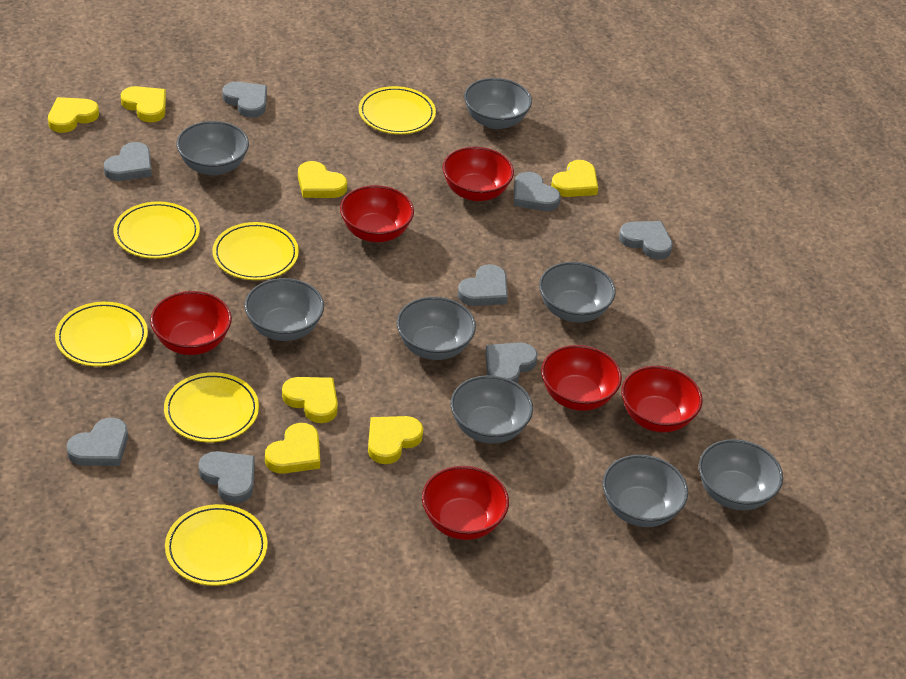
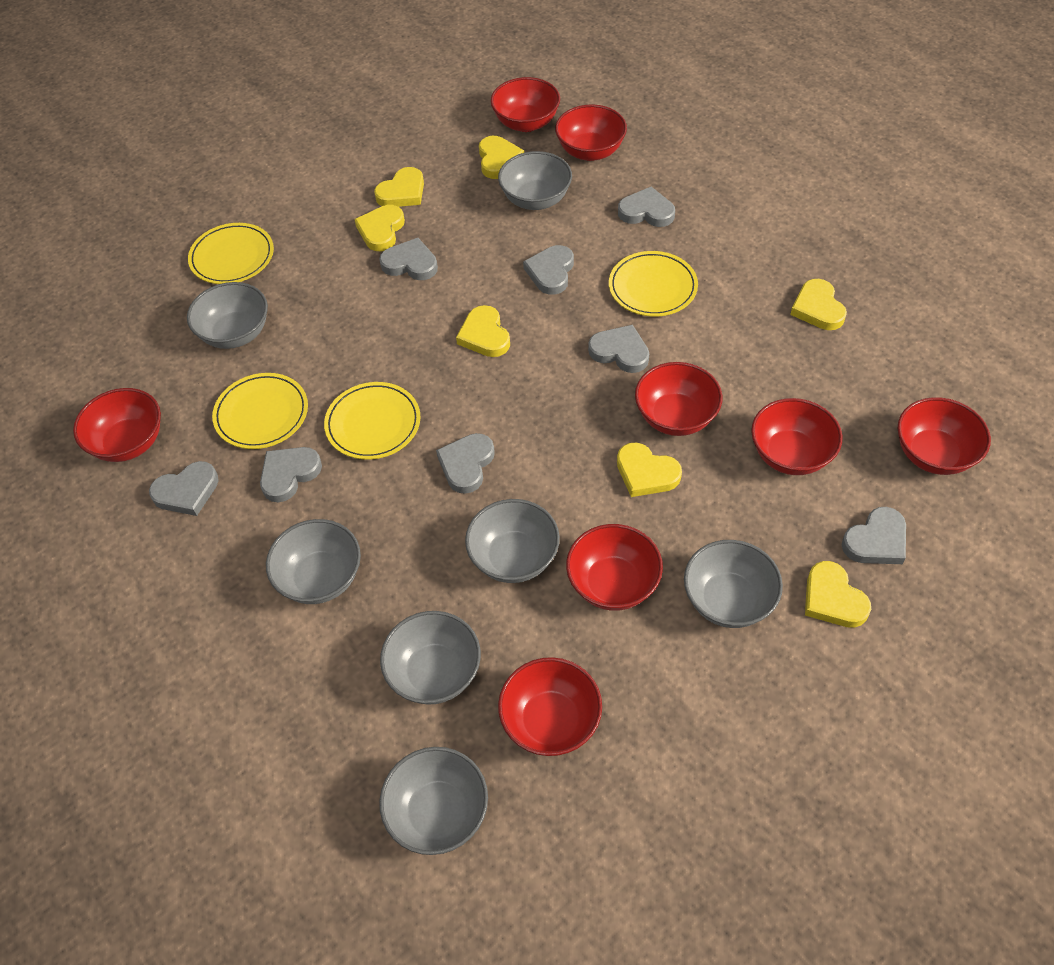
grey bowl: [176,121,249,175] [245,278,324,341] [397,297,476,360] [451,375,533,444] [464,78,532,129] [539,262,616,322] [603,455,688,527] [699,439,783,511] = 8 -> [187,282,268,349] [266,519,361,604] [379,747,488,855] [380,611,481,705] [465,499,560,583] [498,151,572,210] [684,540,783,628] = 7
red bowl: [150,291,232,355] [340,185,414,242] [422,466,509,540] [443,147,514,201] [541,345,622,411] [621,366,703,432] = 6 -> [73,388,161,462] [491,77,560,132] [498,657,602,756] [555,104,627,161] [566,524,663,611] [635,362,723,436] [751,398,842,475] [898,397,991,475] = 8
yellow plate: [55,302,148,367] [114,201,200,259] [164,372,259,443] [165,504,267,586] [213,222,299,280] [359,86,436,134] = 6 -> [188,223,274,284] [212,373,308,449] [324,382,421,460] [609,251,698,317] = 4

